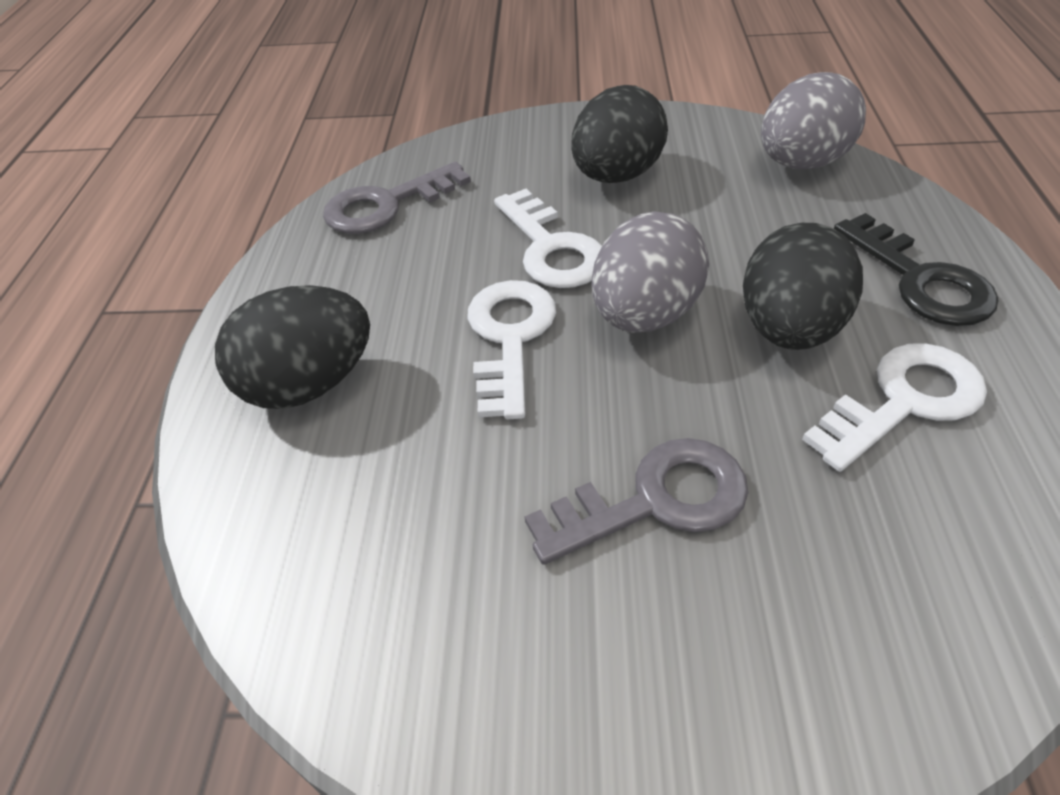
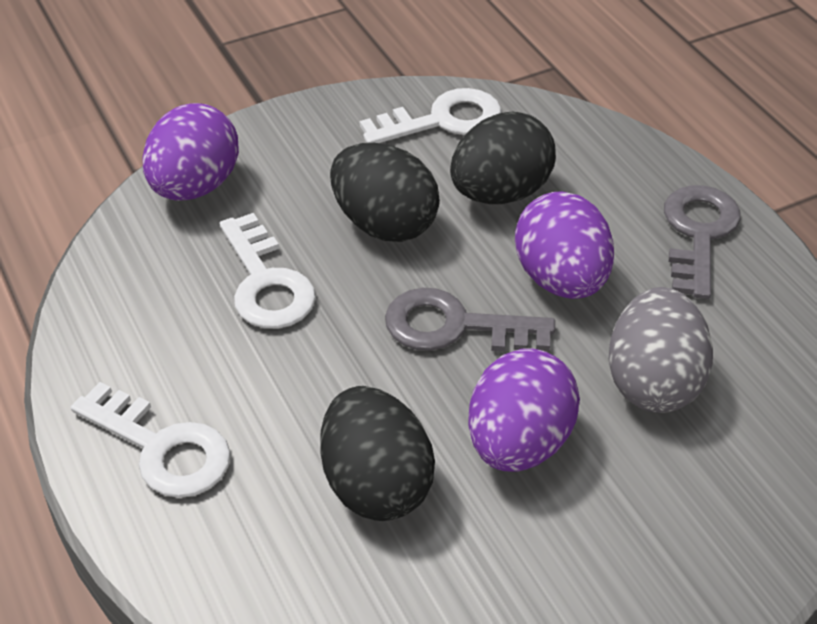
black key: [834,213,998,326] = 1 -> none = 0
grey egg: [592,211,709,333] [761,72,866,169] = 2 -> [609,287,713,413] = 1
purple egg: none = 0 -> [142,103,239,201] [468,348,580,471] [515,191,614,299] = 3

